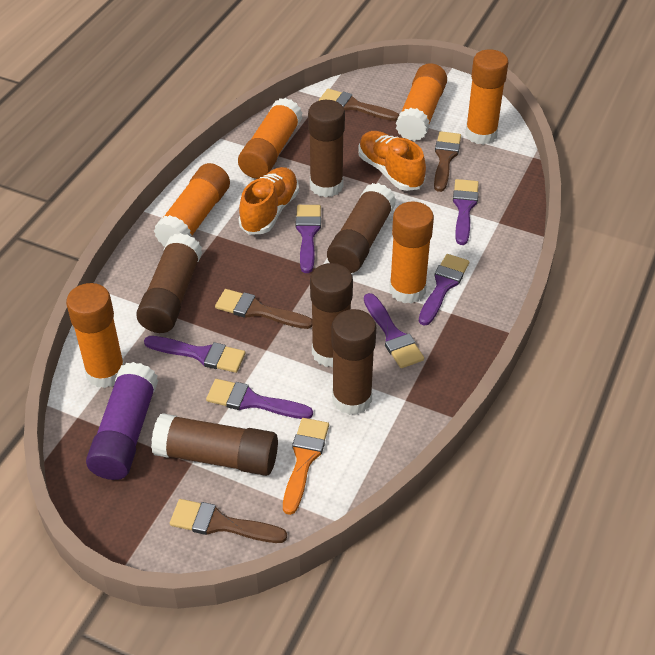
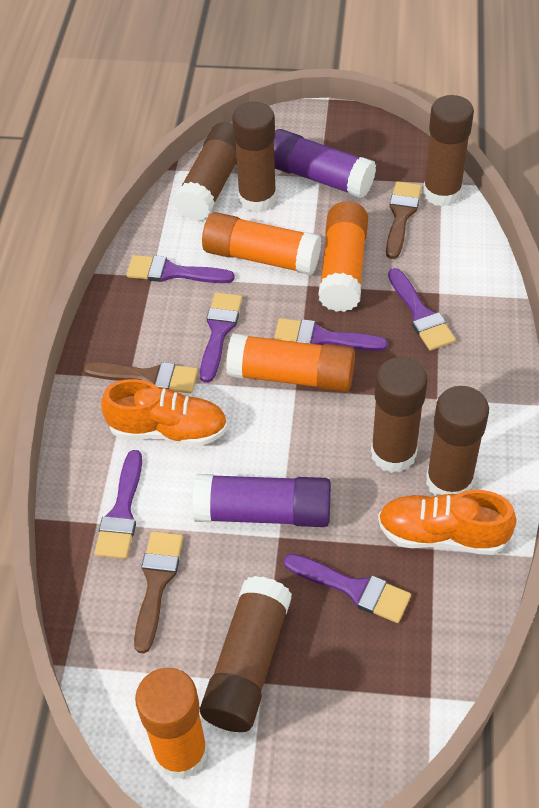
brown brush: [170,499,287,543] [215,289,312,329] [319,89,399,121] [434,131,461,192] = 4 -> [83,362,198,394] [134,531,183,653] [386,181,422,259] = 3
orange brush: [283,418,329,515] = 1 -> none = 0
orange glue stick: [66,283,124,388] [154,163,230,246] [238,98,302,179] [390,202,434,304] [396,63,447,141] [465,49,509,145] = 6 -> [135,667,208,779] [202,212,321,275] [226,334,355,392] [318,201,368,312] = 4
purple glue stick: [86,362,158,480] = 1 -> [193,474,331,527] [274,129,376,198] = 2

